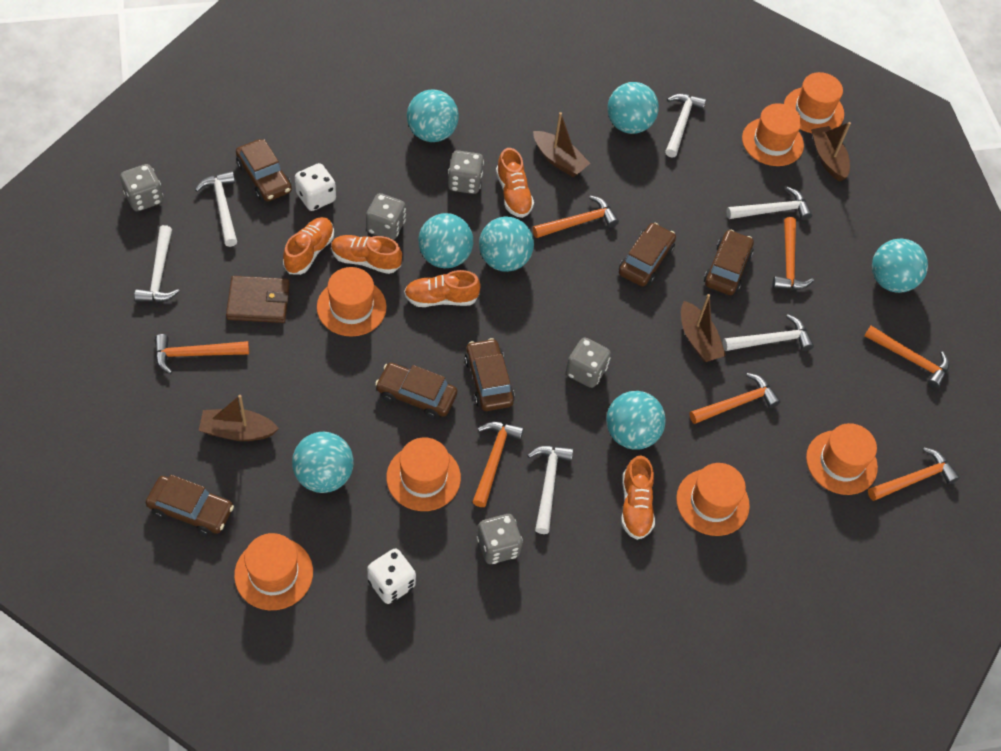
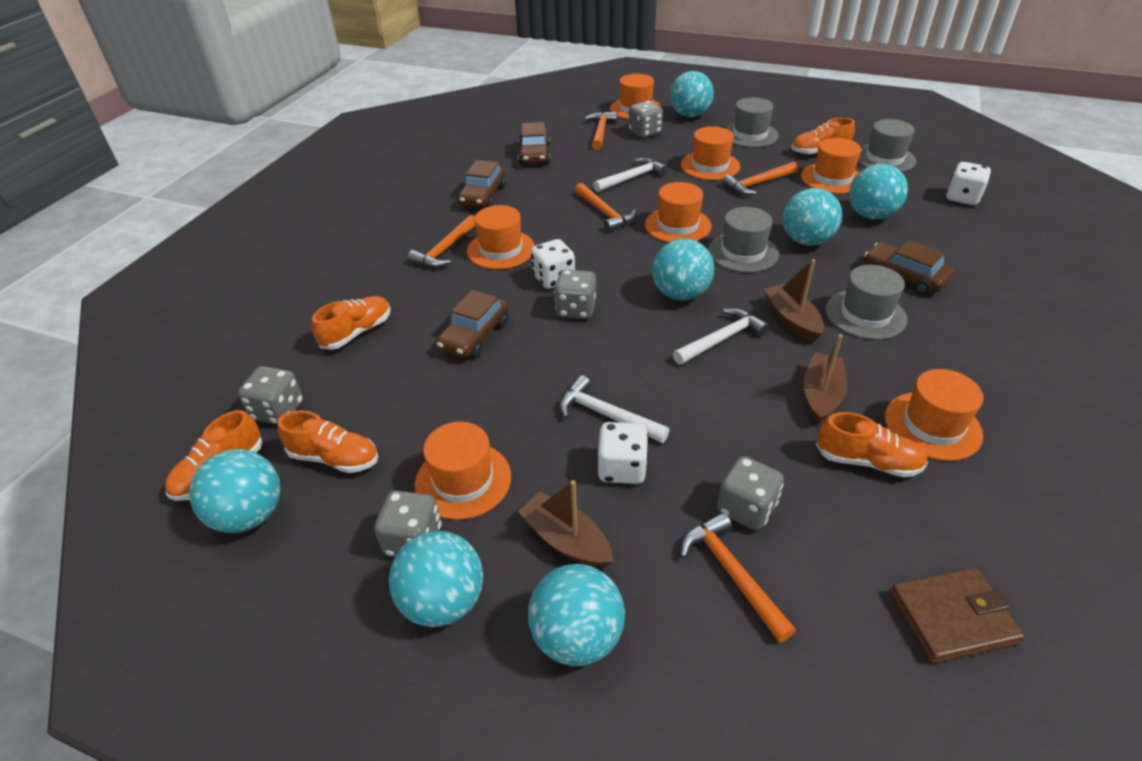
brown boat: [199,395,279,441] [533,112,590,177] [681,294,726,363] [811,122,851,182] = 4 -> [518,480,613,568] [764,259,824,342] [803,334,847,424] = 3
brown car: [146,475,234,536] [236,139,292,201] [375,362,457,419] [464,338,515,411] [619,223,676,287] [704,230,754,295] = 6 -> [436,290,509,358] [458,160,506,207] [518,122,550,164] [864,240,954,295] = 4
grey hat: none = 0 -> [708,207,779,273] [725,97,779,147] [826,265,907,340] [858,119,916,172] = 4
orange hammer: [155,334,249,374] [473,422,524,507] [533,196,619,238] [690,373,781,424] [772,217,814,290] [864,326,949,389] [868,448,960,501] = 7 -> [408,215,476,268] [575,183,636,232] [584,112,617,150] [680,512,796,643] [722,162,798,195] = 5
white dice: [295,163,336,211] [367,548,416,604] = 2 -> [531,239,575,289] [598,422,649,484] [946,162,991,205] = 3
white hammer: [134,225,180,302] [195,171,237,247] [527,446,573,534] [665,94,706,158] [723,314,814,351] [726,187,812,220] = 6 -> [559,375,670,443] [593,158,668,192] [673,308,769,365] = 3

